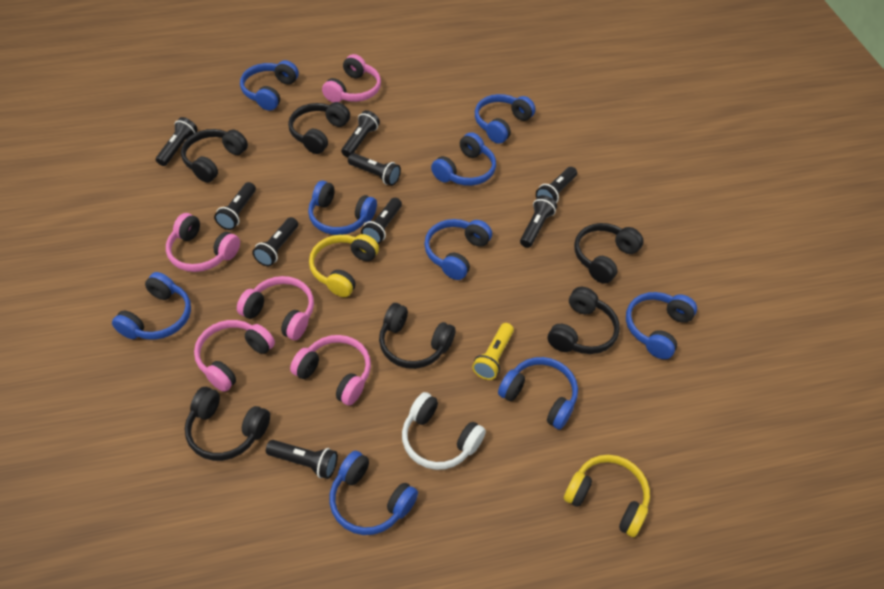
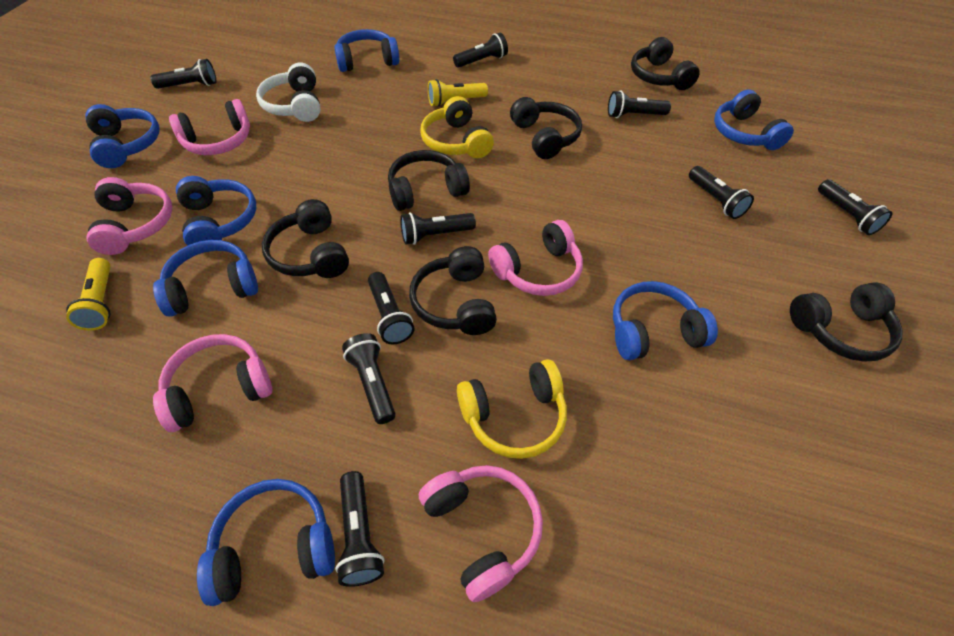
blue headphones: [112,272,191,340] [240,60,299,111] [308,181,377,235] [329,451,418,535] [424,219,492,280] [431,132,496,186] [475,94,536,144] [498,357,578,430] [626,292,697,359] = 9 -> [85,104,159,168] [153,240,258,317] [176,176,257,246] [197,479,335,606] [334,29,399,72] [613,281,718,360] [714,89,794,150] = 7
yellow flashlight: [472,323,514,380] = 1 -> [66,258,111,331] [428,79,488,107] = 2

